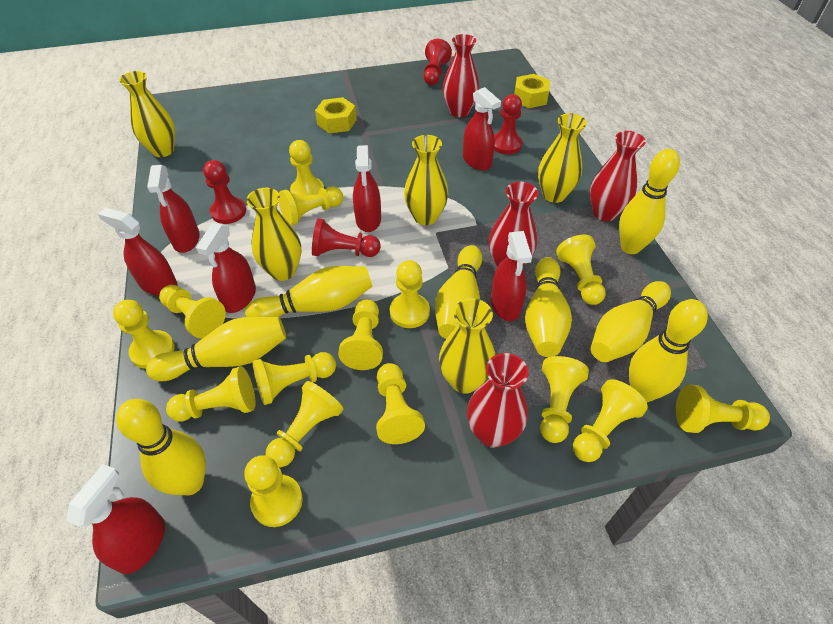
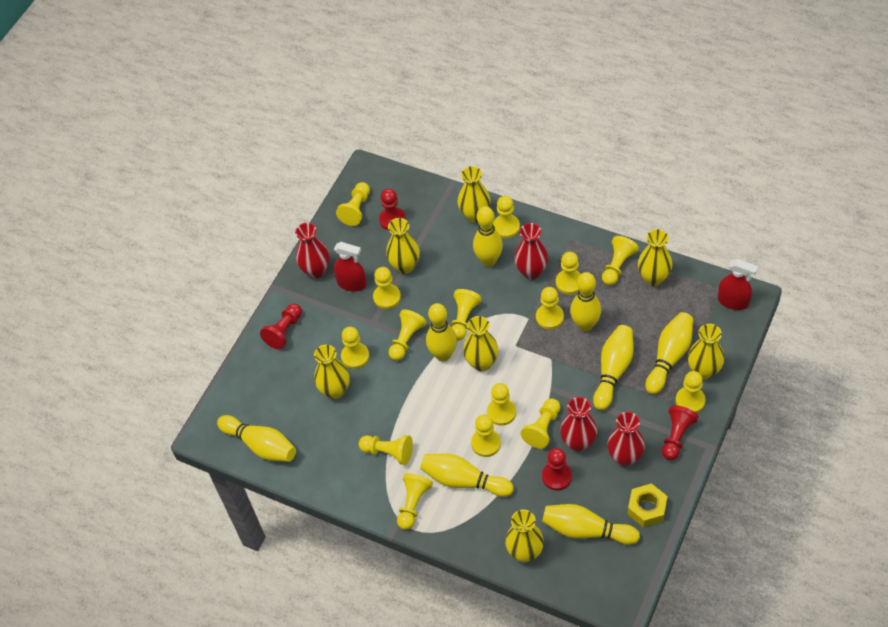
red spray bottle: [66,464,165,574] [98,208,178,295] [147,165,200,253] [196,223,256,313] [353,145,381,232] [463,87,501,171] [491,231,532,321] = 7 -> [334,242,367,291] [718,259,758,310] = 2
yellow nut: [315,97,357,134] [514,74,550,108] = 2 -> [628,483,668,528] = 1
yellow vase: [119,71,175,157] [246,188,301,281] [404,135,448,225] [439,298,495,394] [538,113,587,203] = 5 -> [314,344,350,399] [386,218,420,274] [457,166,491,223] [463,316,498,372] [505,509,544,562] [638,229,672,286] [688,324,724,380] = 7

